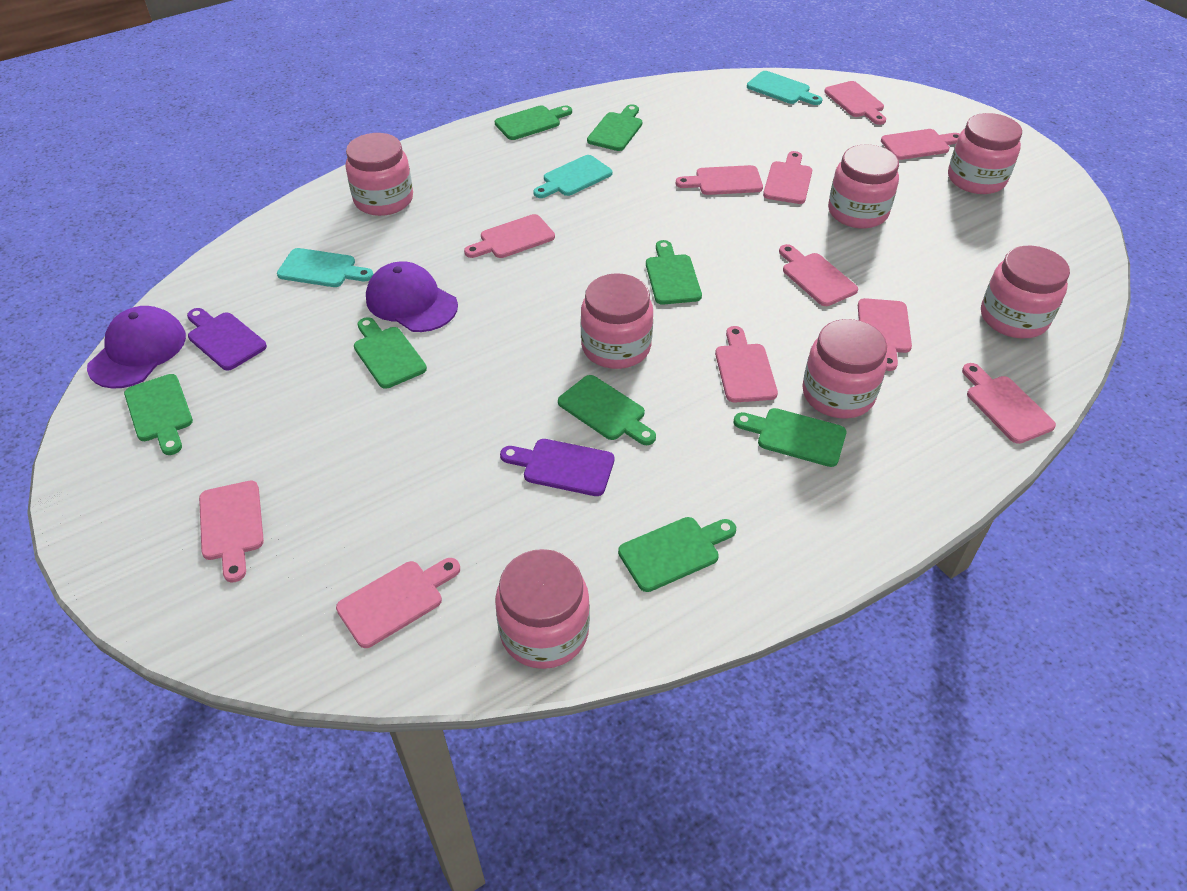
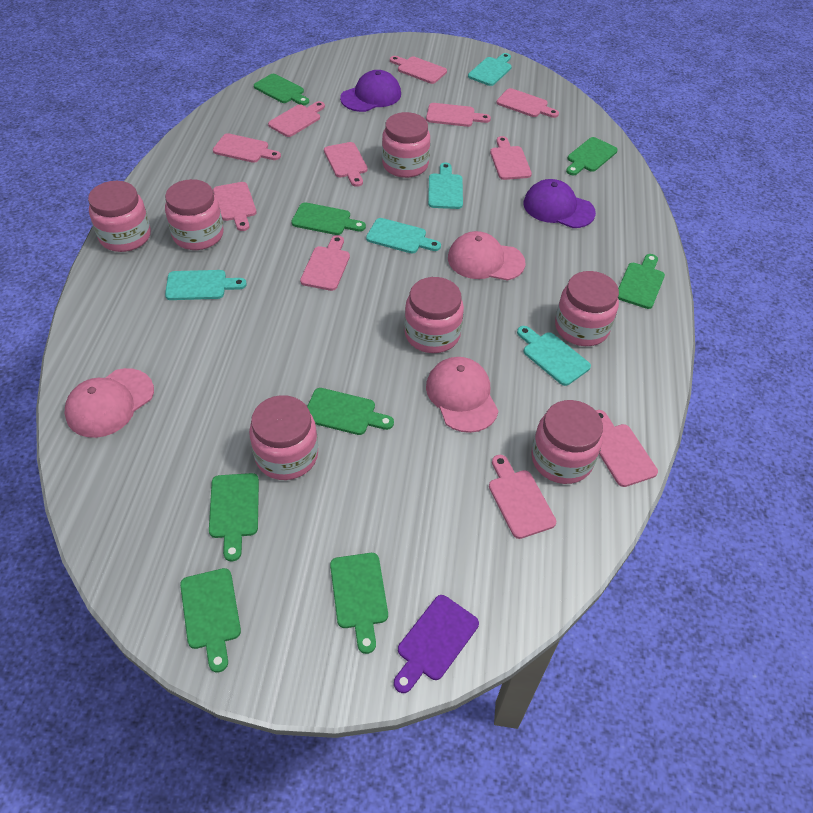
pink cap: none = 0 -> [65,368,154,438] [426,357,498,433] [448,231,525,281] = 3
purple cutting board: [187,308,267,371] [500,439,614,496] = 2 -> [394,595,479,693] = 1
turquoise cutting board: [277,248,373,287] [533,155,612,198] [747,71,823,105] = 3 -> [165,270,247,300] [366,218,441,253] [428,162,463,209] [468,53,512,86] [517,326,591,386] = 5

